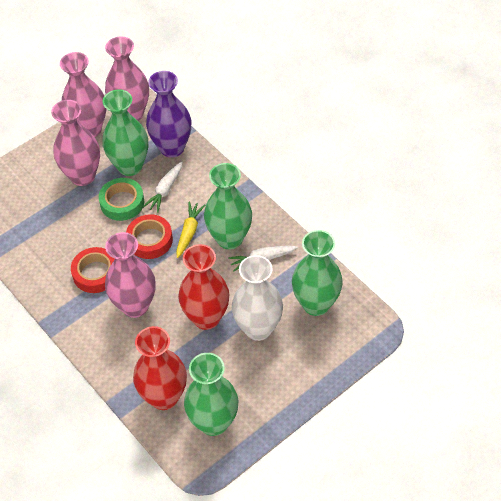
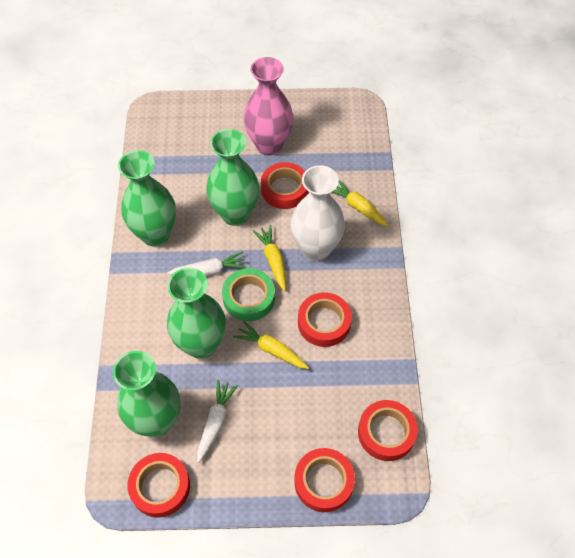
pink vase: [51,100,100,186] [60,52,106,137] [105,36,149,121] [105,232,156,318] = 4 -> [244,57,293,156] = 1
purple vase: [146,71,191,157] = 1 -> none = 0
red tape: [71,247,115,293] [126,214,173,259] = 2 -> [128,453,190,518] [261,162,309,209] [294,448,355,512] [298,292,352,347] [358,400,418,461] = 5
red vase: [133,326,187,410] [178,244,229,330] = 2 -> none = 0
yellow carrot: [176,202,205,258] = 1 -> [233,321,309,369] [253,225,286,291] [332,180,388,226] = 3

